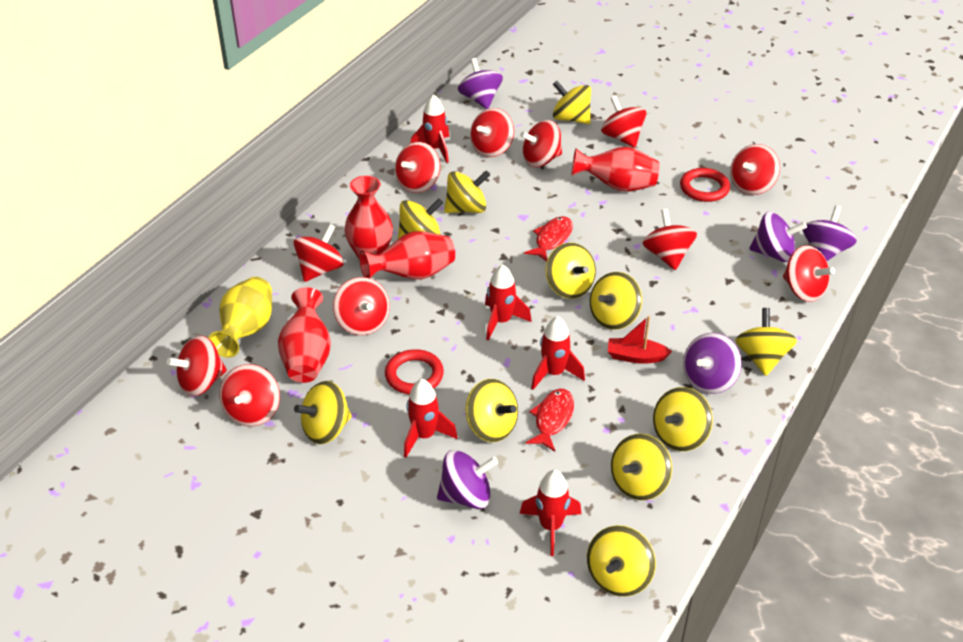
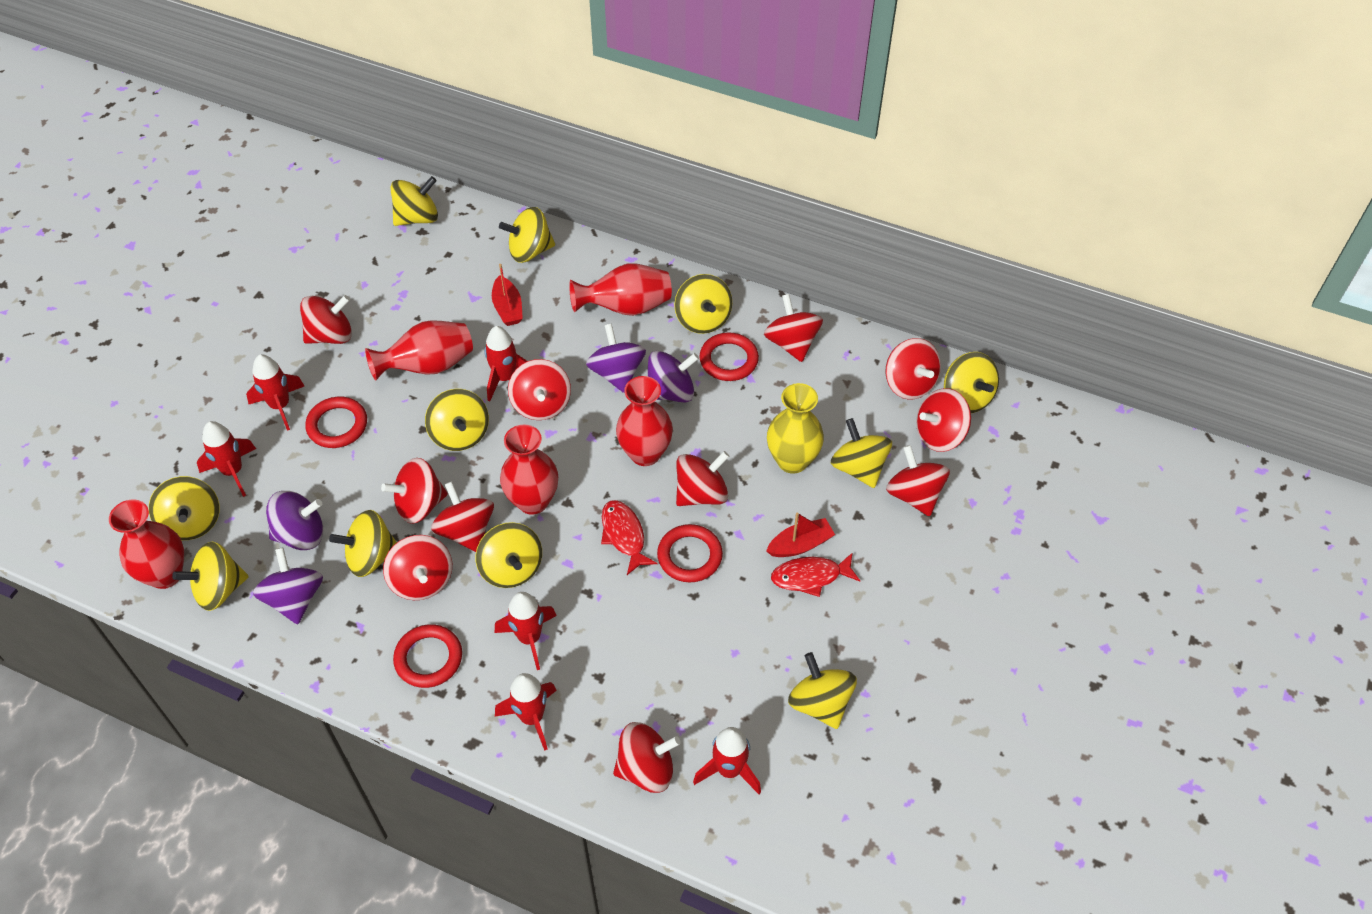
purple spinning top: [437,450,498,509] [458,58,503,109] [683,333,742,394] [749,212,807,262] [802,205,857,261] = 5 -> [253,547,323,624] [266,491,323,550] [586,324,646,393] [648,351,699,403] = 4
red boat: [608,316,672,364] = 1 -> [492,264,523,326] [766,512,835,557] = 2
red ring: [385,349,444,394] [680,168,730,202] = 2 -> [305,397,367,448] [393,624,462,688] [657,524,723,582] [700,333,759,381] = 4
red rocket: [404,379,458,458] [411,94,449,163] [485,264,532,341] [520,470,581,556] [531,316,585,390] = 5 -> [197,421,256,497] [246,354,304,431] [484,326,527,401] [495,592,557,670] [495,673,557,751] [693,727,761,794] = 6
red vase: [278,287,331,383] [345,176,393,260] [359,231,455,280] [572,147,660,192] = 4 -> [109,499,184,589] [365,320,473,381] [500,424,558,515] [569,263,672,316] [616,376,673,466] = 5

